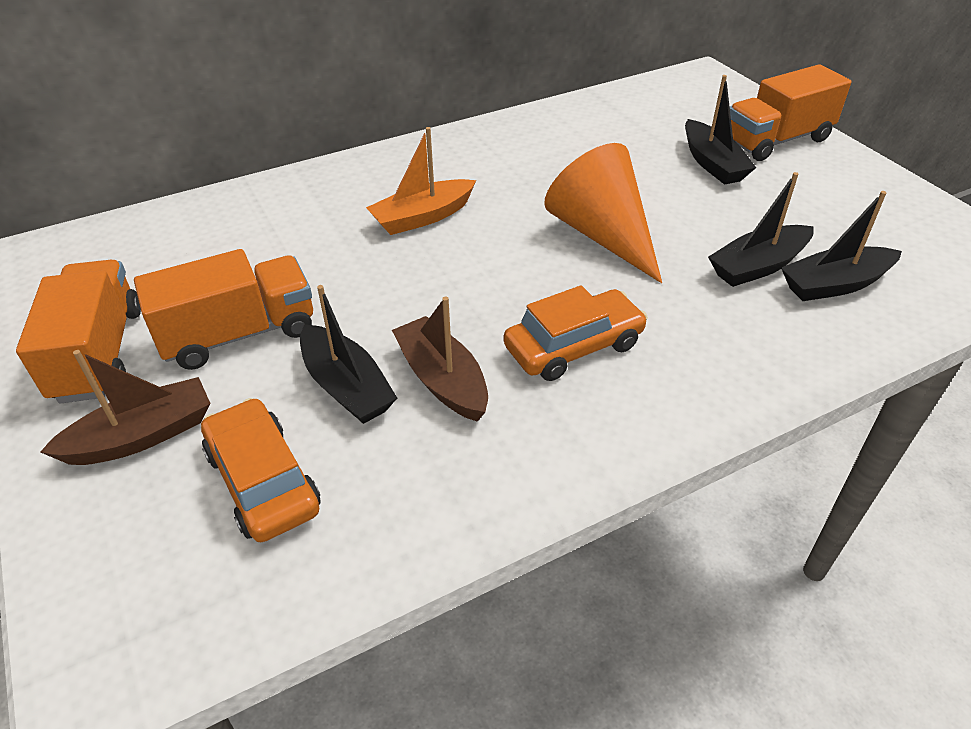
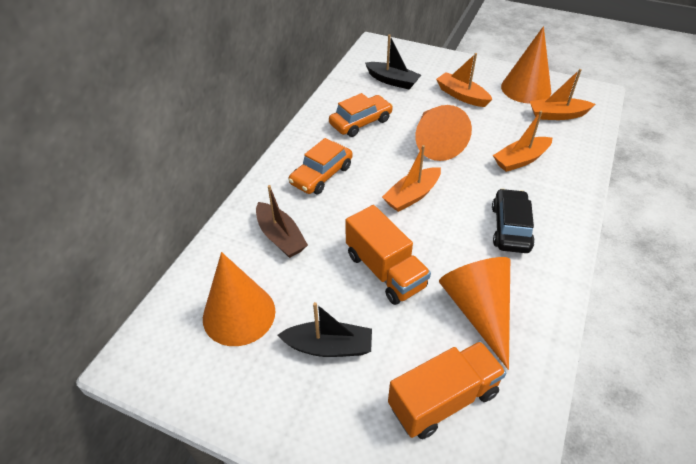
black boat: [300,285,397,424] [685,75,756,185] [708,172,814,287] [781,191,902,301] = 4 -> [277,302,372,357] [365,34,421,89] = 2
black car: none = 0 -> [492,188,535,253] = 1
brown boat: [40,350,211,465] [392,296,488,421] = 2 -> [256,185,308,258] = 1
orange boat: [366,127,476,235] = 1 -> [382,145,441,212] [436,53,492,107] [493,111,552,172] [529,69,595,120] = 4
orange cone: [544,143,662,283] = 1 -> [203,252,275,346] [416,105,472,161] [439,257,510,370] [501,26,551,104] = 4
orange truck: [16,260,141,404] [134,249,313,370] [730,64,851,161] = 3 -> [345,205,431,305] [388,341,506,439] = 2

